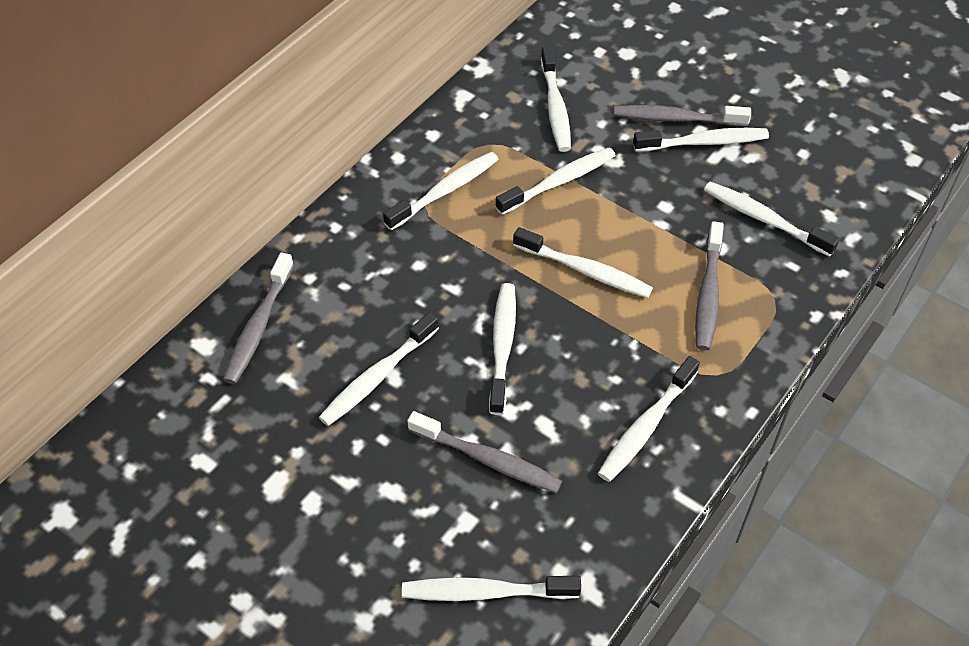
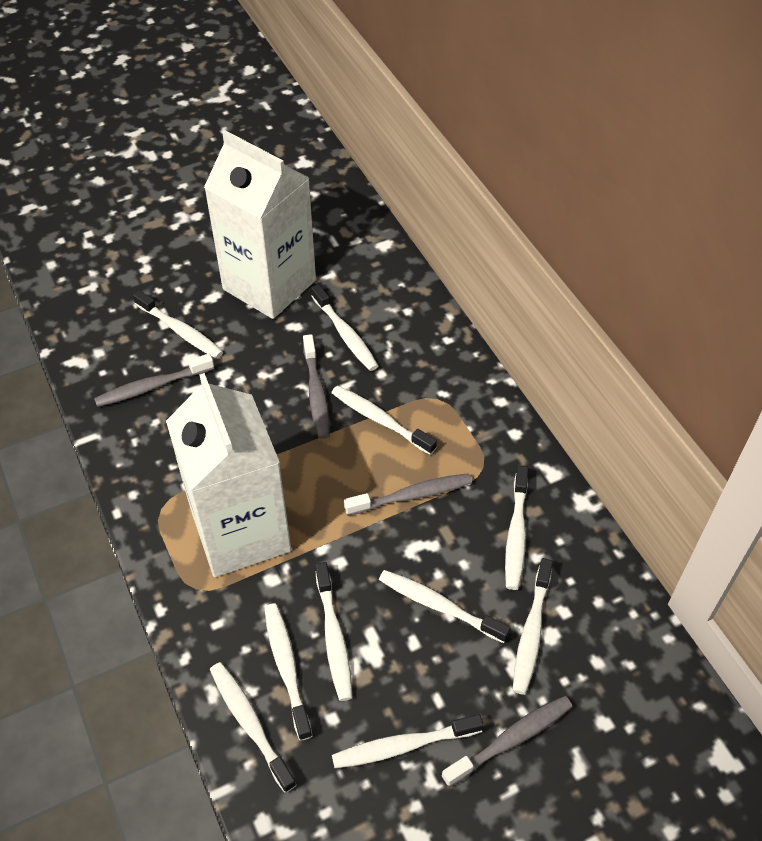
white carton: none = 0 -> [166,373,291,577] [204,130,316,319] = 2

